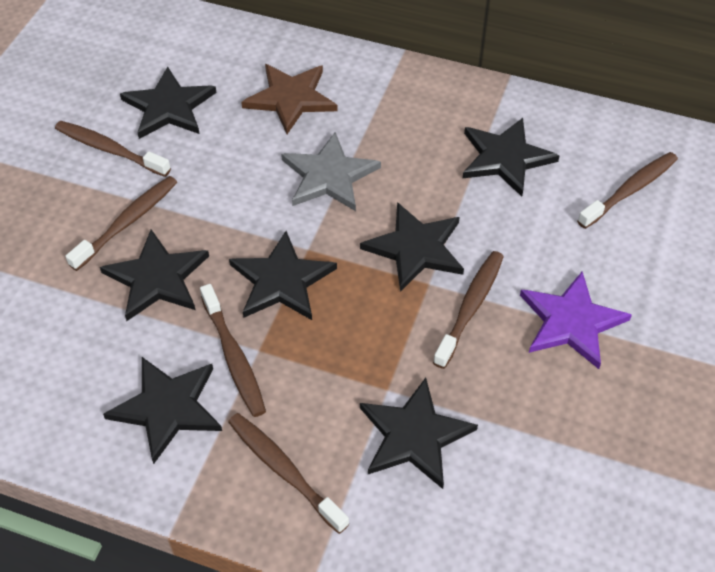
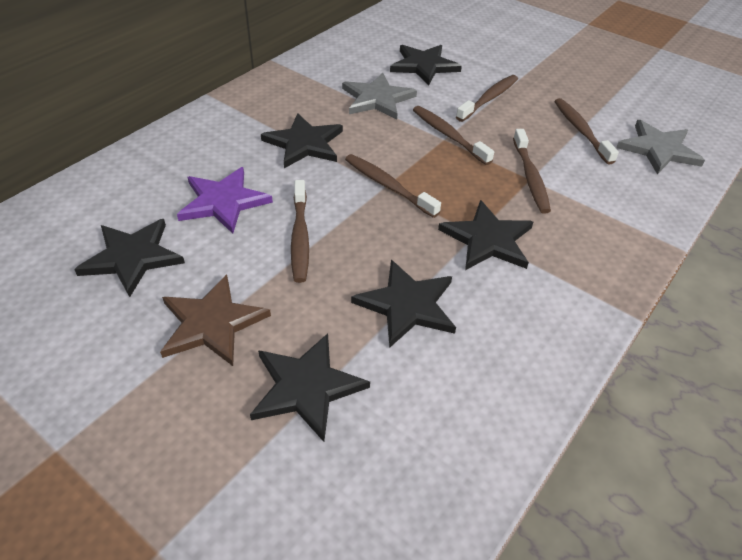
black star: [100,229,209,321] [103,357,222,464] [120,67,216,139] [229,231,337,320] [360,202,464,292] [360,378,478,489] [463,118,560,197] = 7 -> [74,219,185,297] [250,333,370,442] [261,113,343,168] [351,260,456,348] [390,45,462,86] [438,200,533,270] = 6
grey star: [281,132,381,211] = 1 -> [342,73,417,119] [616,120,705,174] = 2

